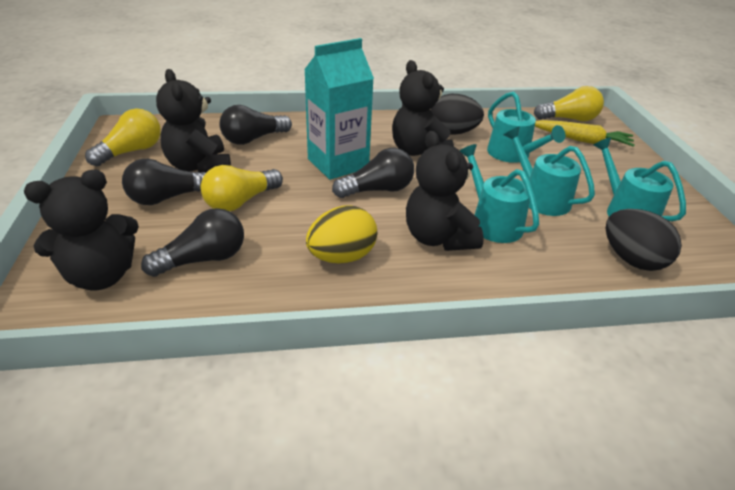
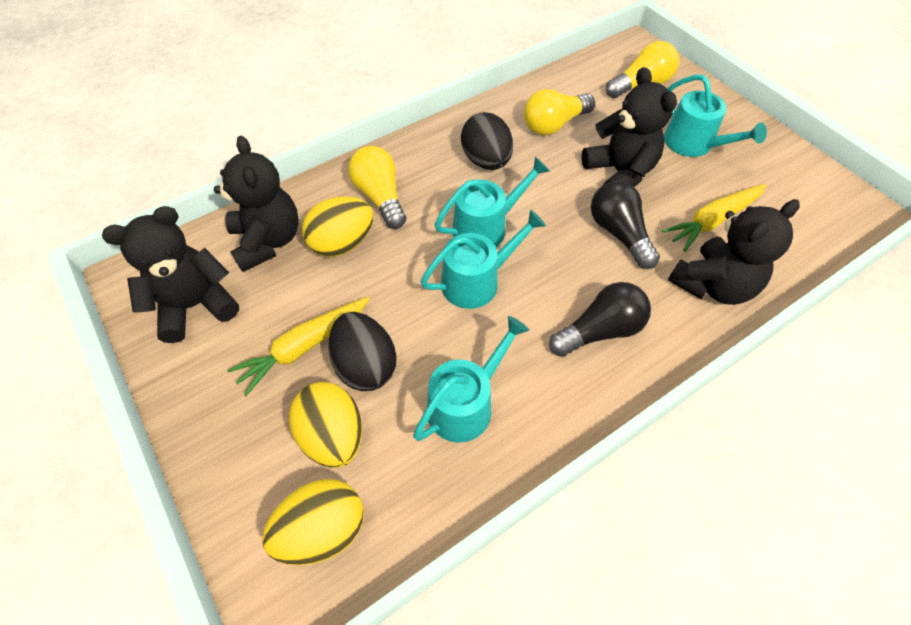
black light bulb: [122,159,206,205] [141,208,244,277] [219,105,292,145] [332,148,414,198] = 4 -> [549,282,651,357] [591,181,660,269] = 2
turquoise carton: [304,38,374,180] = 1 -> none = 0
yellow carrot: [535,120,635,147] = 1 -> [227,297,370,396] [662,184,767,252] = 2
yellow egg: [306,205,377,264] = 1 -> [262,479,364,565] [289,382,362,468] [302,196,373,257] = 3

